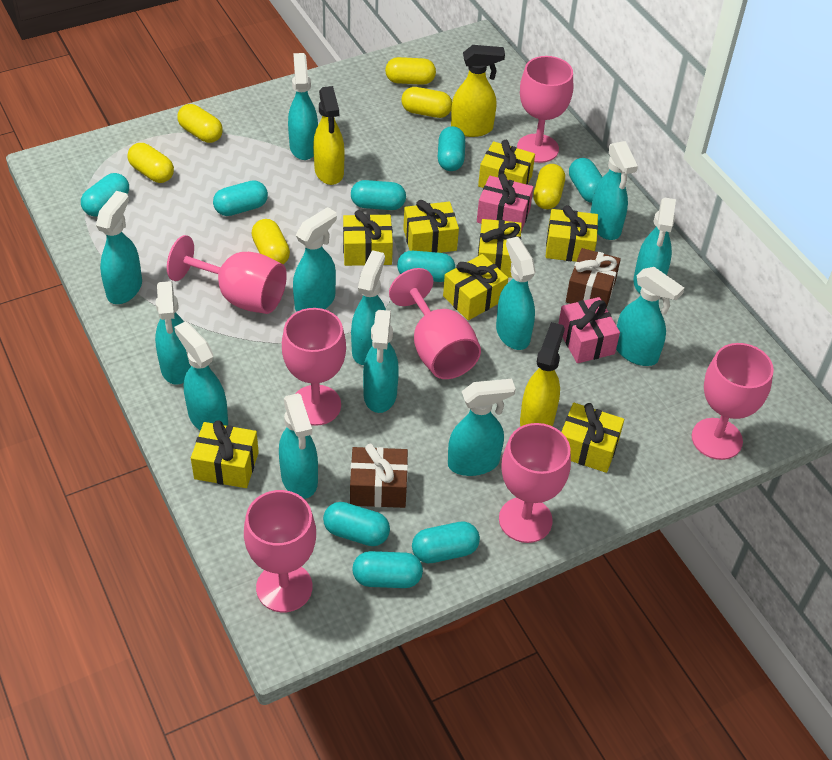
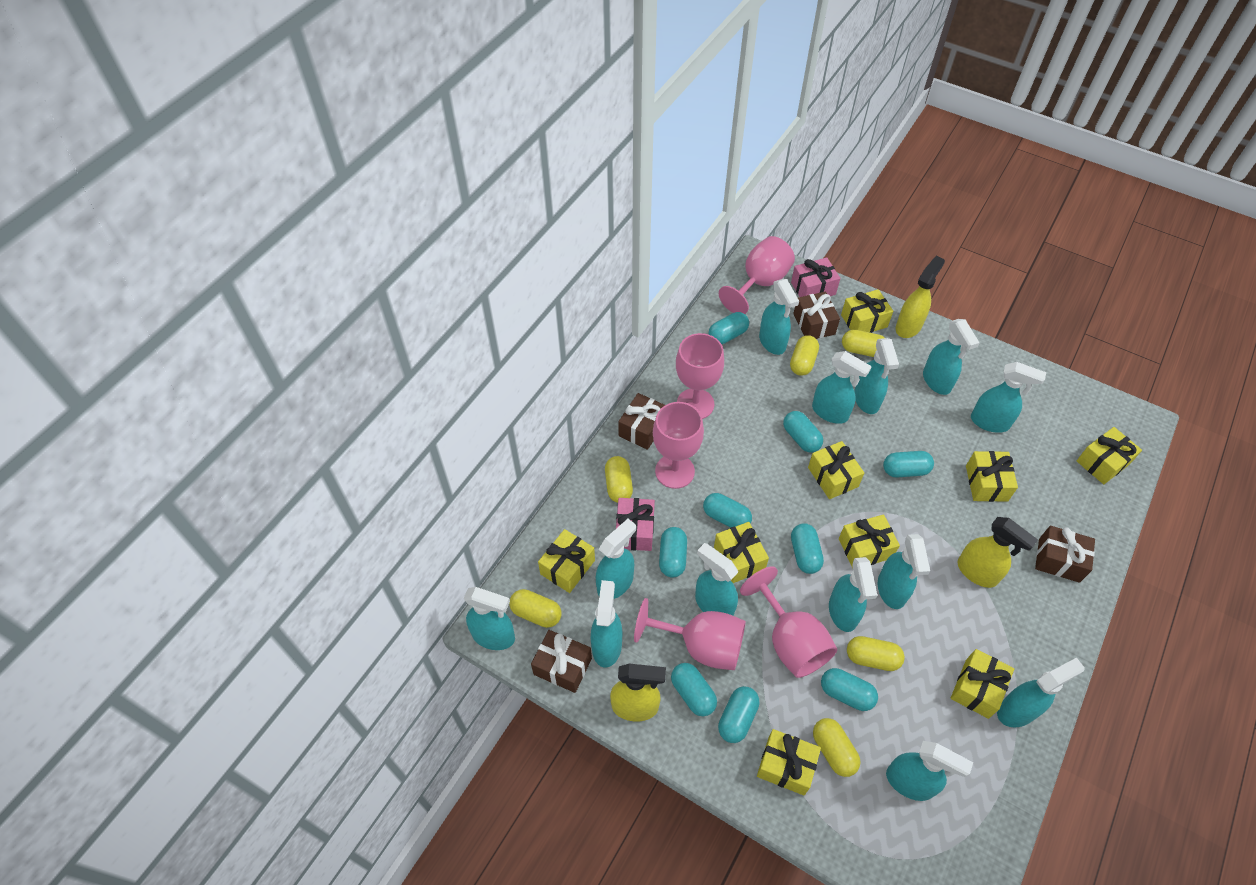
brown gift: [350,444,408,508] [566,248,621,308] = 2 -> [531,630,592,693] [618,393,665,450] [793,292,840,339] [1035,526,1095,583] = 4
pink goblet: [167,235,287,314] [244,490,316,612] [282,308,346,426] [389,268,481,379] [499,423,571,543] [517,56,573,163] [692,343,774,460] = 7 -> [634,598,746,670] [653,402,704,489] [676,333,724,419] [719,236,795,314] [740,566,837,678] = 5
yellow gift: [191,420,259,488] [343,210,393,266] [403,200,459,253] [443,254,508,320] [478,140,535,188] [478,219,522,278] [546,205,598,262] [562,403,624,473] = 8 -> [538,529,595,593] [714,522,769,583] [757,729,821,795] [808,441,864,499] [839,514,900,568] [841,289,893,333] [951,649,1014,719] [966,451,1018,502] [1077,427,1142,485] = 9

